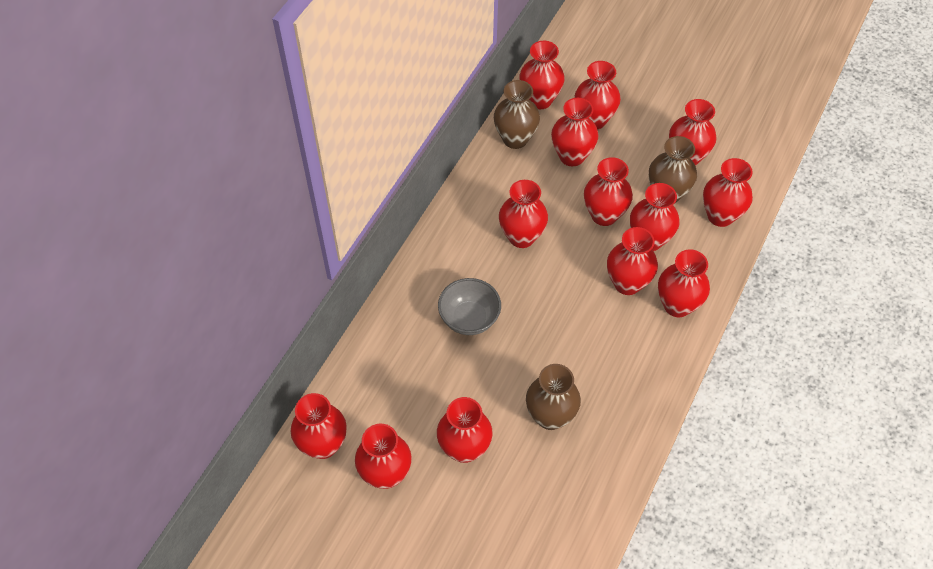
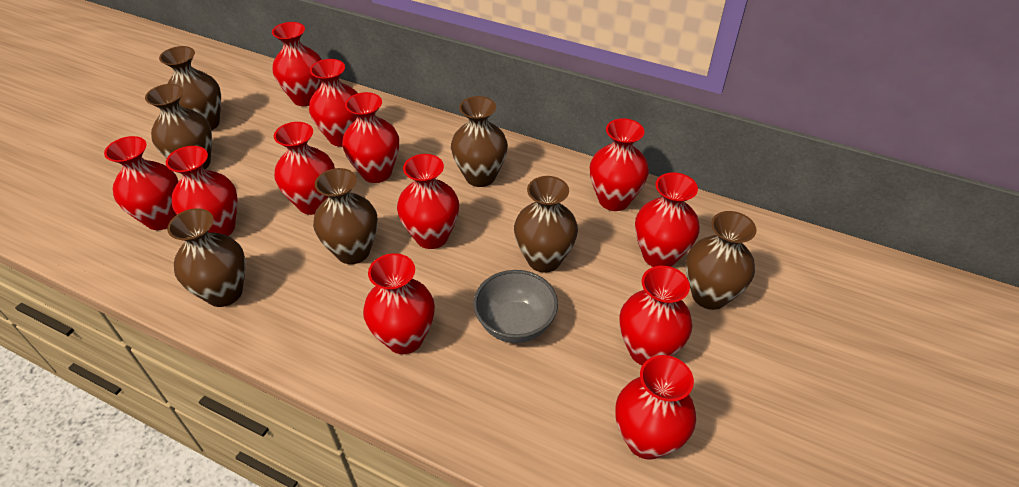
brown vase: [494,80,540,149] [526,364,581,430] [649,136,697,203] = 3 -> [145,84,212,169] [159,46,221,130] [167,208,246,307] [313,168,378,264] [451,96,508,187] [514,176,578,272] [686,211,757,310] = 7
red vase: [291,393,347,459] [355,424,412,489] [437,397,492,463] [499,180,548,248] [519,41,565,109] [551,98,599,166] [575,61,621,129] [584,157,633,226] [607,227,658,295] [630,183,680,251] [658,249,710,317] [669,99,717,166] [703,158,753,227] = 13 -> [104,136,178,230] [166,146,238,236] [272,22,322,106] [274,122,335,215] [309,59,358,147] [342,92,399,183] [363,253,435,354] [397,154,459,249] [590,118,649,211] [615,355,696,460] [619,266,692,365] [635,172,700,267] = 12

